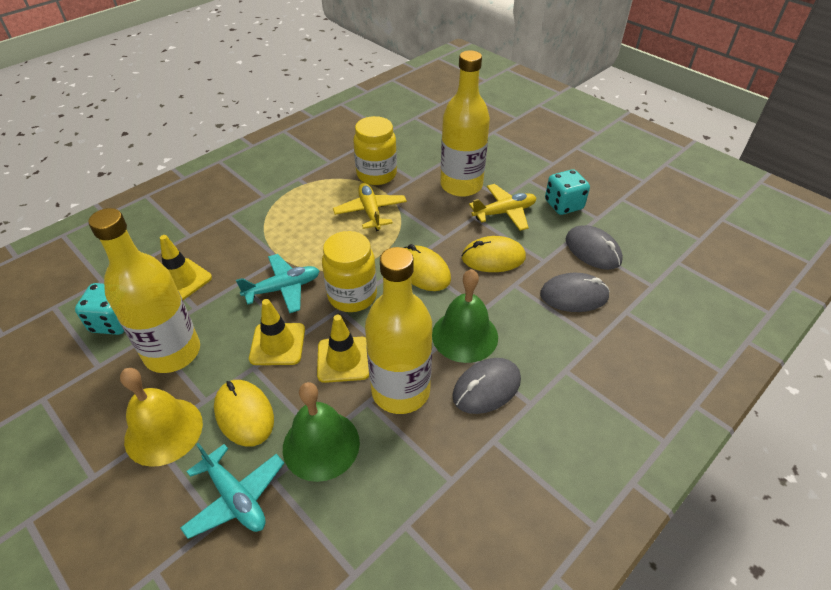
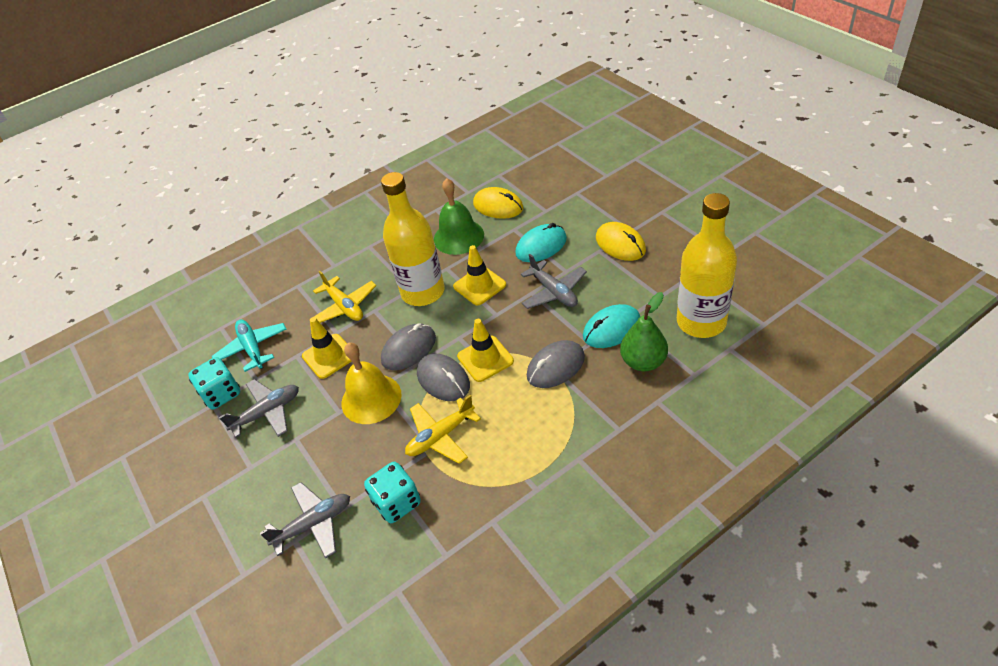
green bell: [283,382,360,482] [432,269,498,363] = 2 -> [434,178,484,255] = 1
green pear: none = 0 -> [620,292,668,371] = 1
grey plane: none = 0 -> [219,379,299,438] [260,482,350,559] [521,254,587,309] = 3
turquoise mouse: none = 0 -> [515,223,567,262] [583,304,640,348] = 2
turquoise plane: [180,443,284,539] [236,254,320,313] = 2 -> [212,320,286,372] = 1
yellow bottle: [88,208,200,373] [365,247,432,414] [440,50,490,197] = 3 -> [381,172,445,306] [677,193,737,338] = 2
yellow jar: [322,231,377,312] [353,116,397,185] = 2 -> none = 0
yellow mouse: [214,380,274,447] [404,244,451,291] [462,236,526,272] = 3 -> [473,187,523,219] [596,222,646,261] = 2

